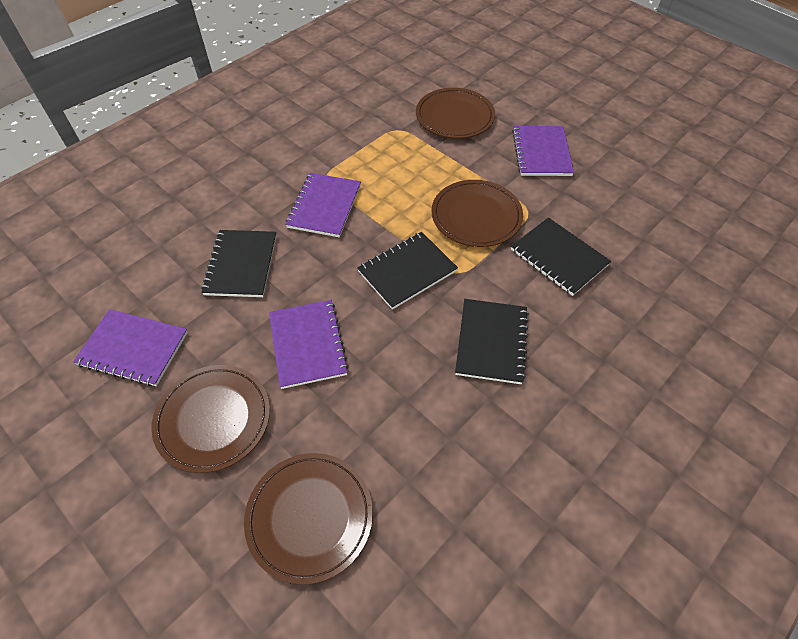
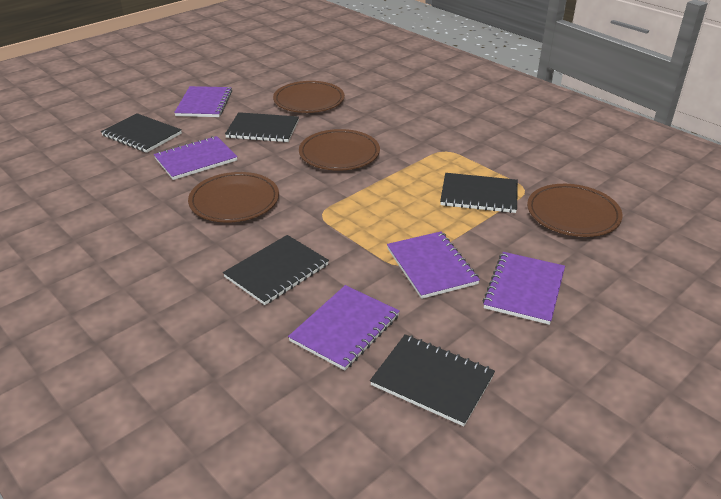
black notebook: [201,230,277,297] [357,232,458,310] [455,299,529,384] [511,217,611,296] = 4 -> [101,113,182,153] [223,235,329,305] [225,112,299,142] [370,334,495,426] [440,173,518,213] = 5
purple notebook: [73,309,188,386] [269,300,349,389] [285,173,361,237] [512,126,574,176] = 4 -> [154,136,237,180] [174,86,232,117] [288,285,400,371] [387,231,480,299] [482,252,565,325] = 5

